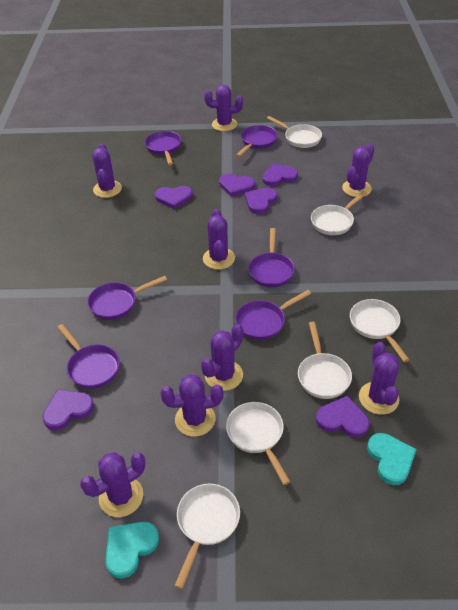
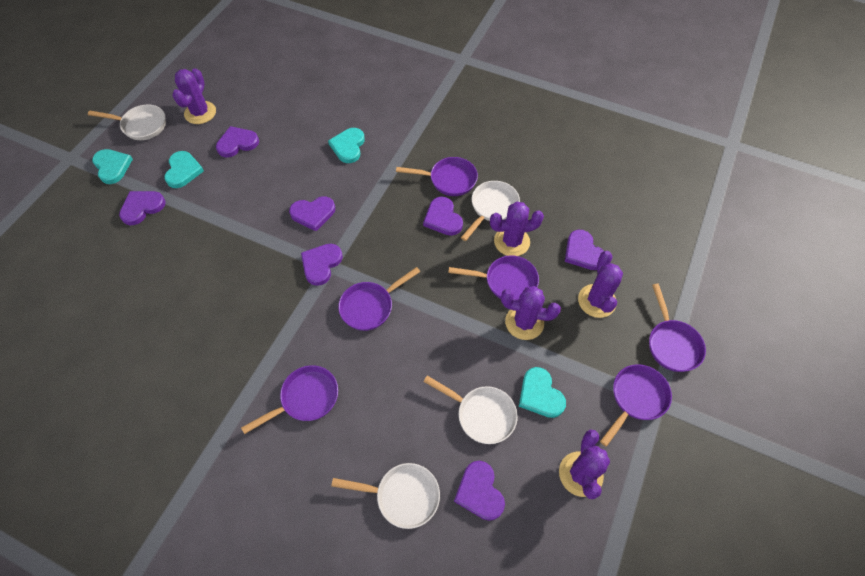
purple cactus: [80,452,145,517] [92,144,122,198] [160,374,224,437] [201,324,244,391] [203,209,235,270] [204,85,243,131] [342,144,374,197] [359,342,399,415] = 8 -> [173,68,216,124] [490,202,544,256] [501,286,561,340] [559,429,610,499] [578,251,623,318] = 5
purple heart: [42,389,94,430] [155,186,193,209] [219,173,255,197] [245,188,278,214] [263,164,298,186] [316,396,370,438] = 6 -> [119,191,166,225] [216,126,259,158] [289,196,335,231] [301,244,343,286] [423,197,463,236] [454,461,505,521] [565,230,603,270] = 7
turquoise heart: [105,521,159,579] [367,433,417,485] = 2 -> [92,149,133,184] [164,151,204,188] [328,128,365,163] [519,367,566,418] = 4
white pan: [174,484,240,589] [226,402,291,485] [267,116,322,148] [298,322,352,399] [311,191,367,235] [350,299,409,362] = 6 -> [88,104,166,140] [331,463,440,529] [424,376,518,444] [461,181,520,241] = 4

